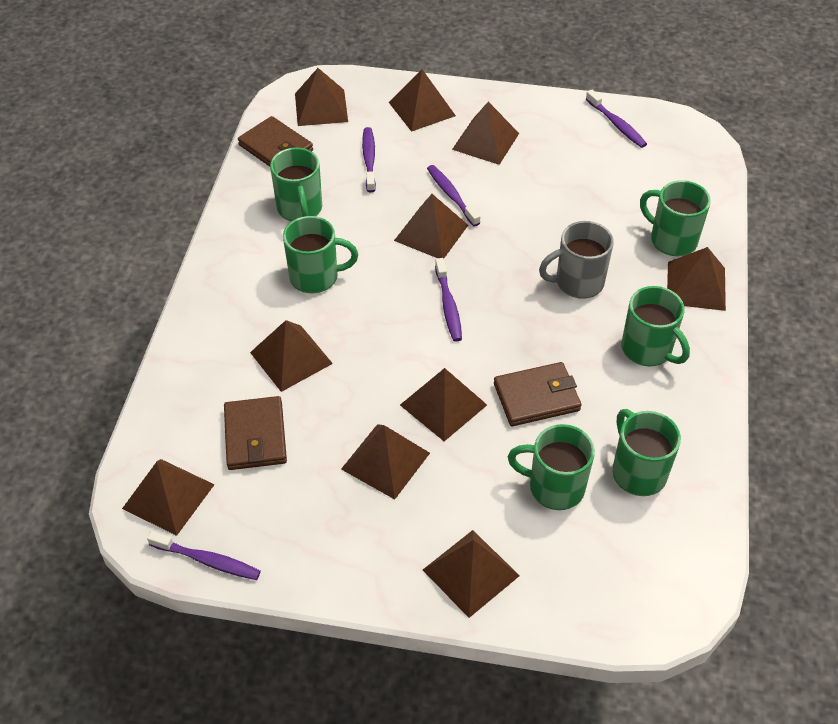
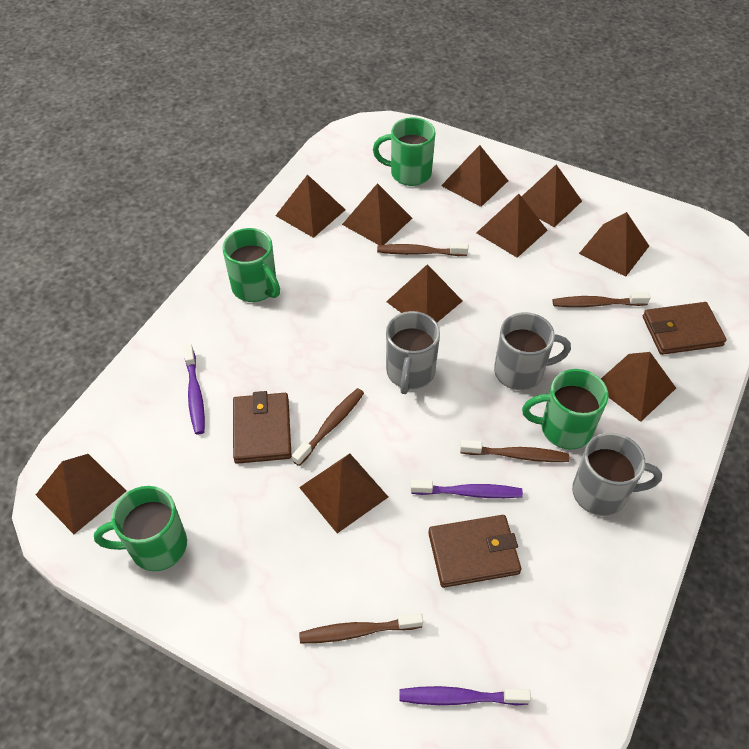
brown toothbrush: none = 0 -> [292,388,364,466] [299,613,423,643] [377,243,468,256] [460,440,569,462] [553,292,651,307] = 5
green mug: [270,148,322,221] [283,216,358,294] [508,424,595,510] [613,409,681,496] [622,286,690,366] [640,180,711,256] = 6 -> [94,486,187,571] [222,228,280,302] [373,117,435,186] [522,369,608,450] = 4
grey mug: [539,221,614,299] = 1 -> [386,311,440,394] [494,312,571,390] [572,433,662,516] = 3
purple toothbrush: [147,531,261,580] [362,127,376,192] [427,165,481,226] [435,258,462,342] [586,89,647,148] = 5 -> [184,344,205,434] [399,686,531,706] [411,480,523,498] = 3

